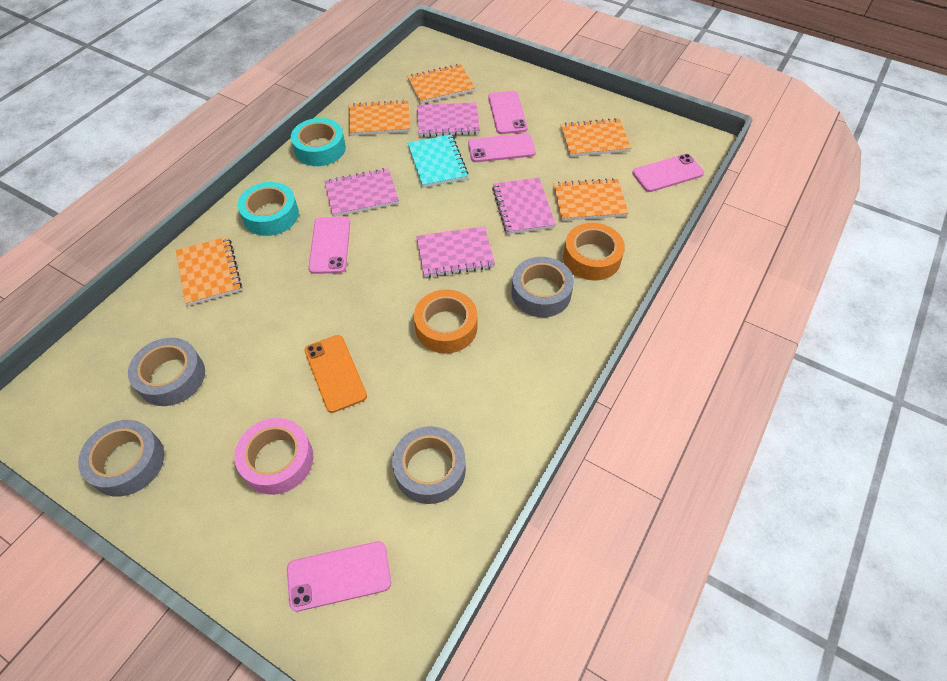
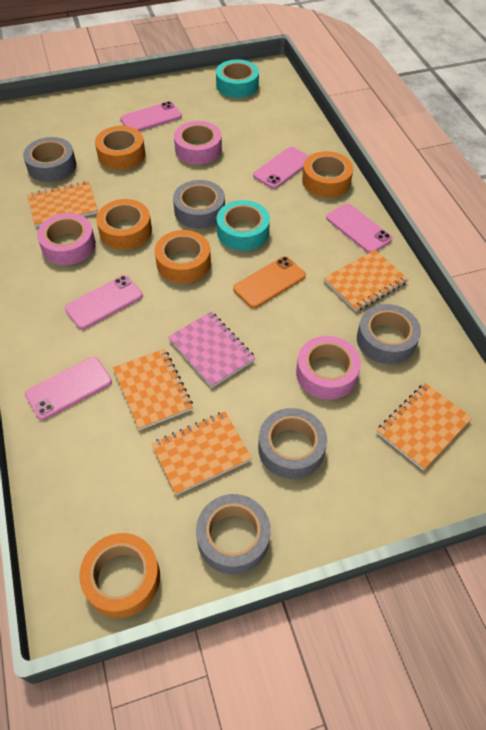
grey tape: [78,420,164,497] [128,338,205,406] [392,426,466,504] [511,257,574,317] = 4 -> [23,137,76,182] [173,180,225,229] [196,494,271,574] [258,408,327,479] [357,304,421,364] = 5
orange tape: [414,290,477,354] [563,223,625,280] = 2 -> [79,533,160,618] [95,126,145,170] [96,199,152,250] [155,230,211,283] [302,151,353,197] = 5
pink notebook: [324,168,399,217] [416,226,495,278] [417,102,480,137] [492,178,556,234] = 4 -> [168,312,255,388] = 1
pink tape: [234,418,313,495] = 1 -> [37,213,96,265] [174,121,222,164] [296,336,361,399] = 3
turquoise notebook: [408,135,468,188] = 1 -> none = 0

